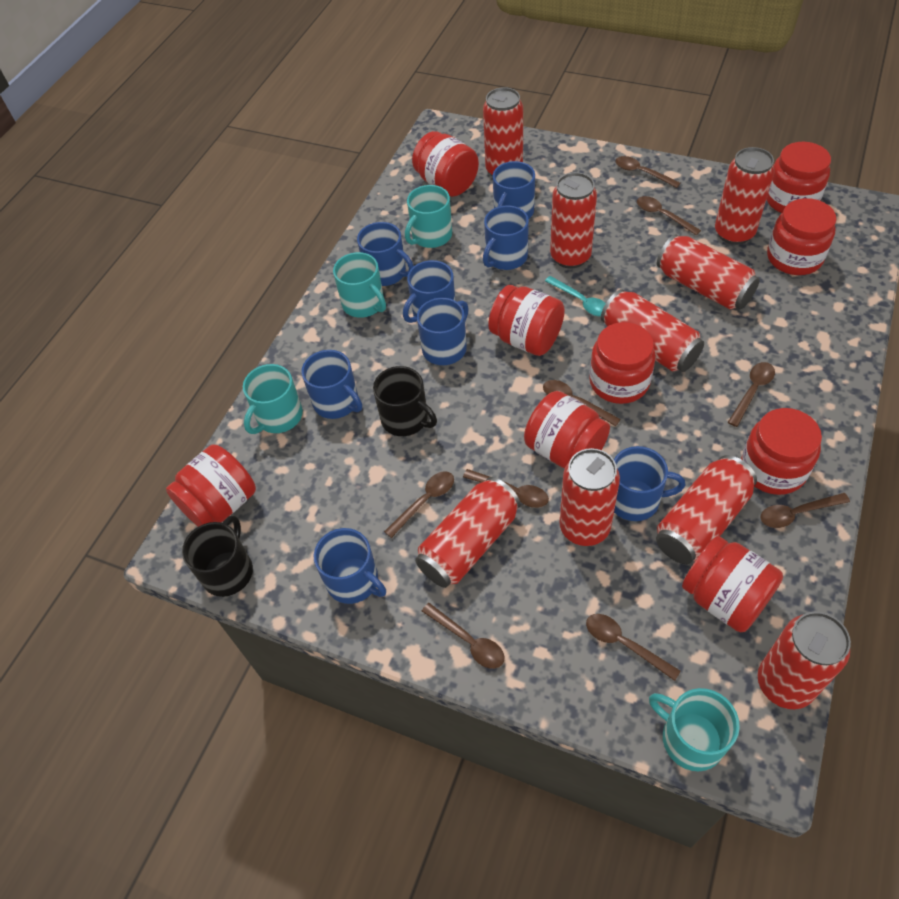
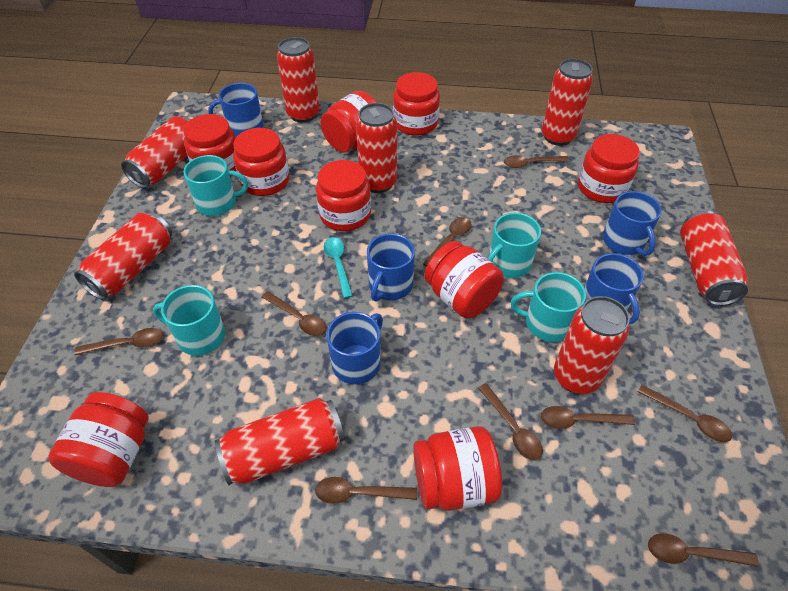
black mug: [182,515,253,597] [373,366,437,436] = 2 -> none = 0
blue mug: [302,350,362,419] [313,528,386,604] [357,222,414,286] [403,260,455,323] [417,298,469,365] [483,206,529,270] [493,161,535,219] [614,446,686,521] = 8 -> [208,83,263,137] [327,312,383,384] [367,233,415,302] [584,253,644,324] [603,191,662,256] = 5
red can: [415,477,520,588] [483,87,523,177] [550,172,597,269] [559,448,620,546] [601,289,704,372] [656,455,757,564] [657,234,760,309] [715,147,775,245] [758,612,851,709] = 9 -> [74,211,172,300] [121,116,191,188] [215,398,345,485] [277,37,320,123] [356,103,397,193] [542,59,593,146] [554,296,630,394] [680,211,748,306] = 8

